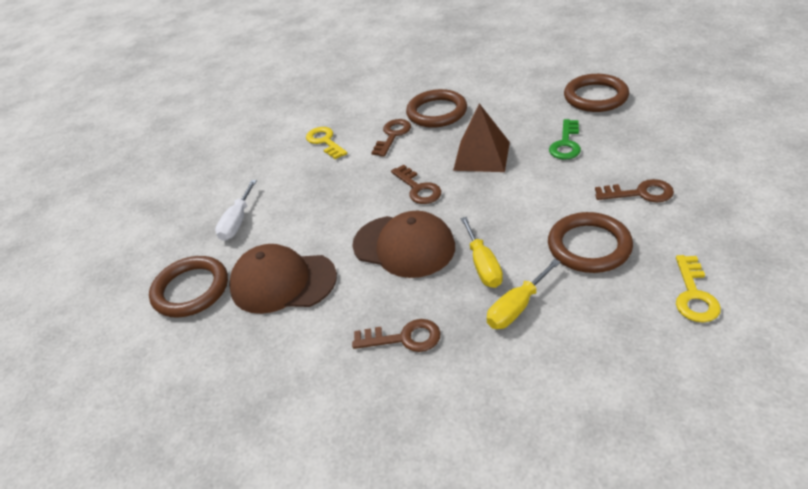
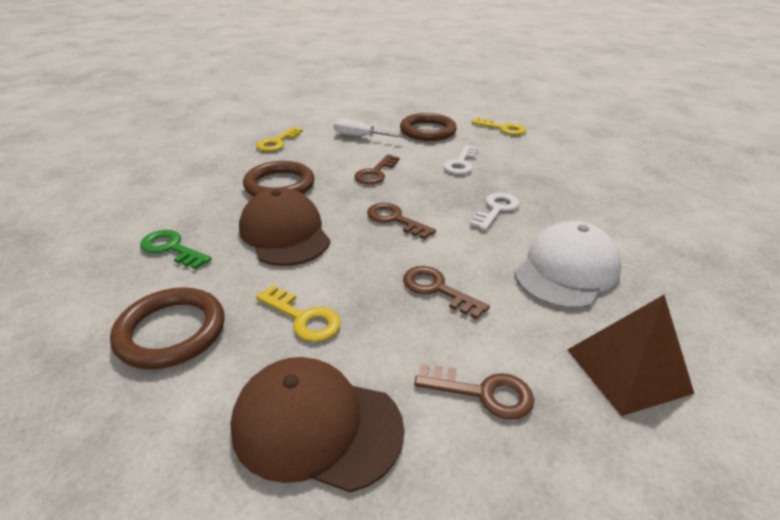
brown ring: [149,256,228,318] [406,89,467,128] [548,212,633,273] [564,74,629,112] = 4 -> [110,287,225,369] [243,161,315,196] [400,113,457,141] = 3
white cap: none = 0 -> [515,221,622,309] = 1
white key: none = 0 -> [443,146,478,174] [470,193,519,230] = 2
yellow key: [306,127,348,159] [676,255,721,323] = 2 -> [256,127,303,152] [256,285,341,342] [471,118,526,135] = 3
yellow screwdriver: [460,217,503,288] [487,259,561,329] = 2 -> none = 0

